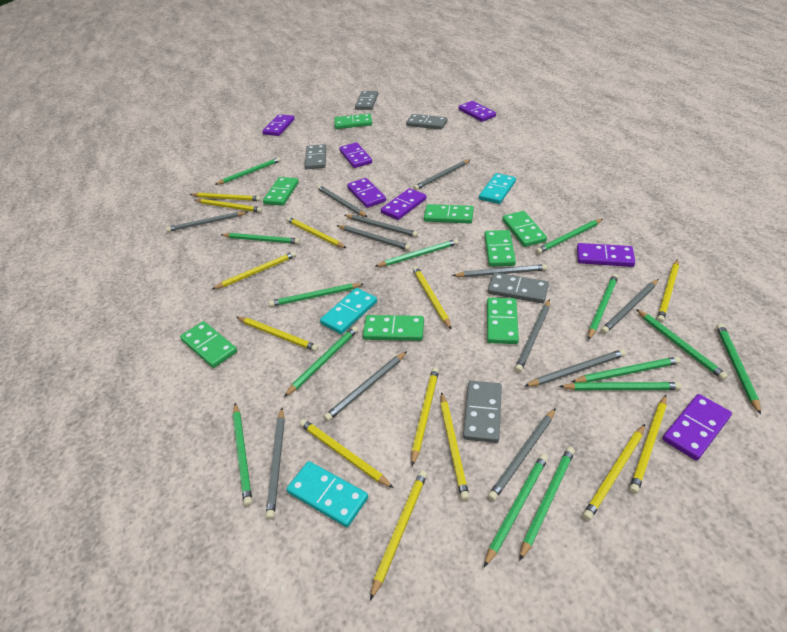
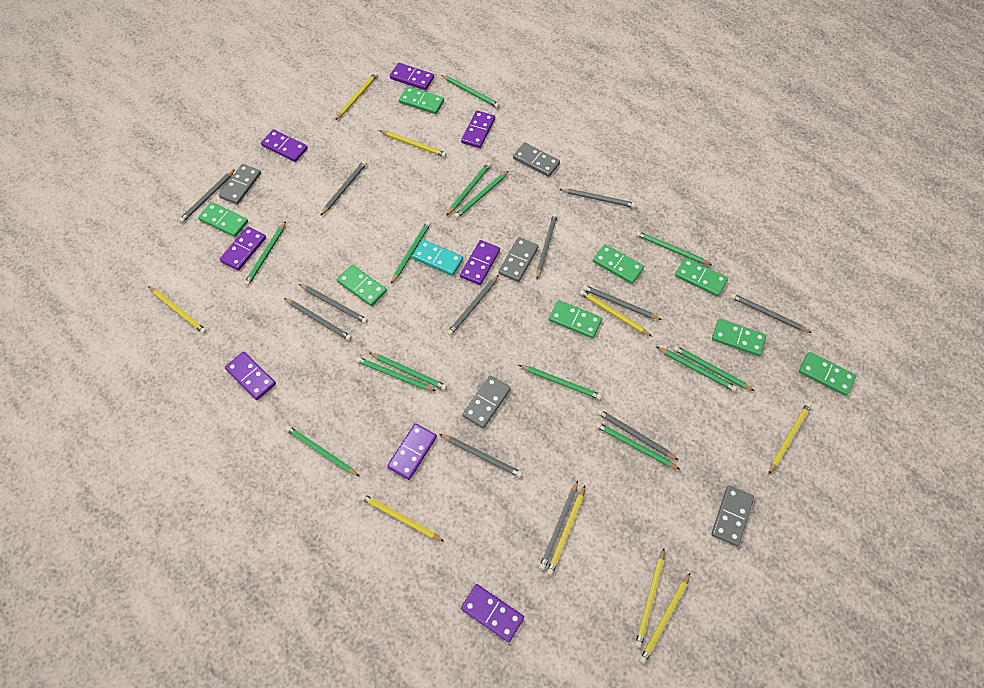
green pencil: [215,157,281,185] [221,233,300,244] [233,403,252,506] [269,283,363,307] [284,326,358,397] [374,239,458,267] [484,454,548,567] [519,447,575,561] [536,219,603,254] [559,382,682,390] [571,356,681,382] [588,274,618,340] [636,309,728,380] [716,323,761,415] = 14 -> [244,222,286,286] [285,426,359,476] [356,357,435,391] [369,353,447,390] [391,221,431,284] [441,75,499,108] [446,162,491,216] [454,171,508,219] [519,365,602,400] [595,422,679,469] [636,231,712,265] [657,347,737,392] [673,345,754,391] = 13
purple domino: [262,114,295,136] [339,142,372,168] [347,178,386,208] [381,188,427,220] [459,101,496,122] [577,243,635,267] [663,394,732,461] = 7 -> [220,226,266,271] [225,352,276,400] [261,129,308,162] [387,423,437,480] [390,63,434,90] [460,240,500,285] [461,111,495,148] [461,584,524,642] = 8
turquoise domino: [286,461,368,527] [320,288,377,334] [479,173,516,204] = 3 -> [412,240,463,276] = 1
yellow pencil: [190,193,261,201] [195,199,262,213] [211,251,296,290] [237,317,319,351] [286,217,346,248] [299,419,394,488] [370,470,427,600] [411,367,439,466] [413,266,452,330] [440,392,469,501] [583,424,645,520] [629,395,667,494] [657,259,679,323] = 13 -> [148,286,207,334] [335,72,378,120] [360,494,445,542] [380,131,446,157] [547,486,585,575] [580,290,652,337] [635,549,665,648] [639,573,690,664] [768,402,812,475] = 9

